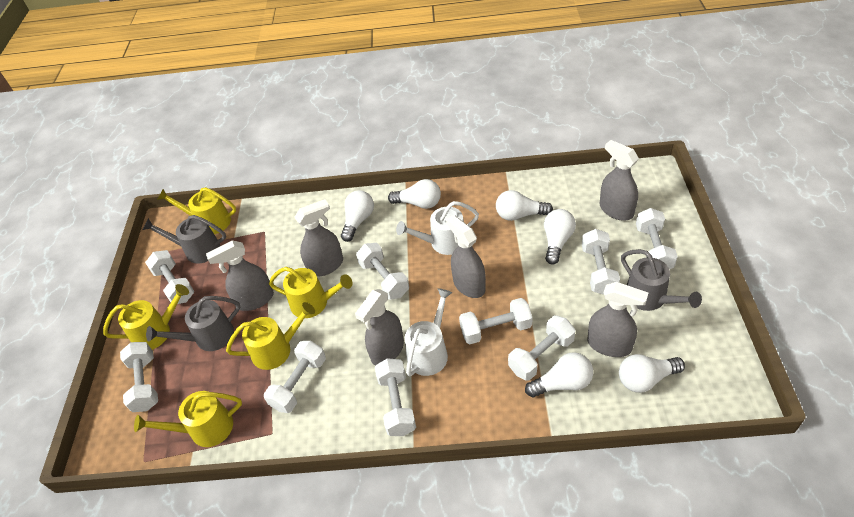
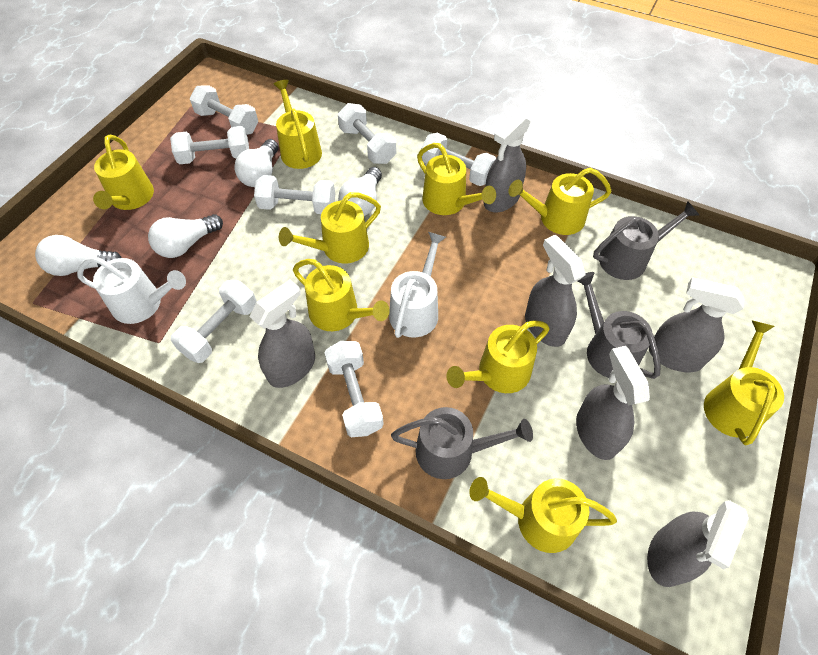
white dumbbell: [120,342,158,412] [145,250,195,304] [264,341,326,413] [356,243,409,300] [375,358,416,436] [459,298,533,344] [508,315,576,381] [582,229,620,295] [636,208,678,269] = 9 -> [170,126,249,164] [171,280,257,363] [190,85,258,135] [254,175,335,214] [324,341,384,437] [338,103,396,164] [421,133,496,186] = 7
white light bulb: [341,190,374,242] [388,179,441,209] [496,190,553,221] [525,352,593,397] [544,209,576,265] [619,354,685,393] = 6 -> [35,235,122,276] [148,214,223,258] [234,139,278,187] [338,167,382,216] = 4
yellow watering can: [103,284,189,350] [134,391,242,447] [157,187,236,234] [226,302,315,370] [269,267,353,318] = 5 -> [93,135,154,210] [274,80,322,169] [279,192,381,263] [293,259,390,331] [417,143,496,215] [446,320,550,393] [469,477,617,553] [508,168,612,235] [704,320,784,445] = 9

